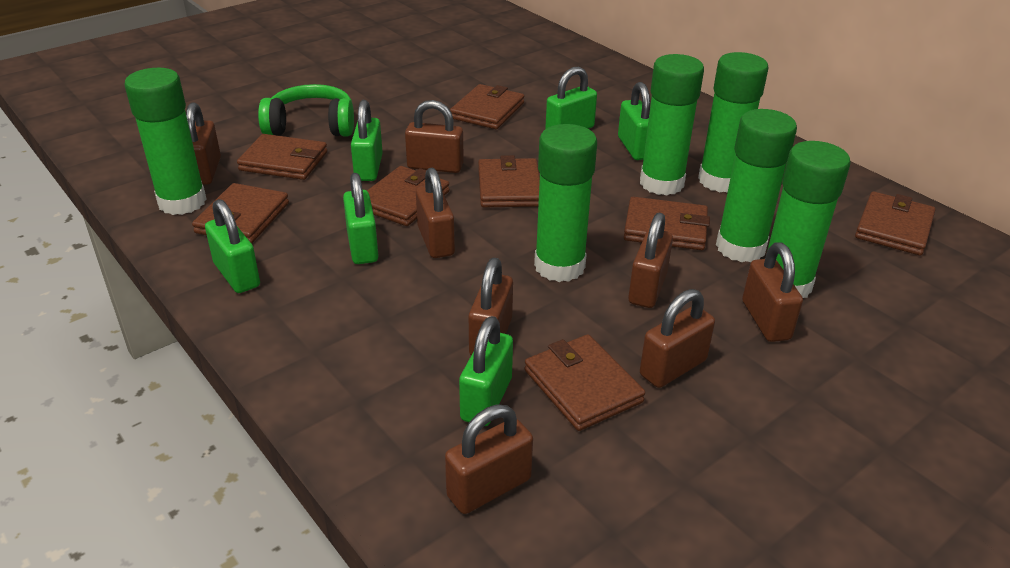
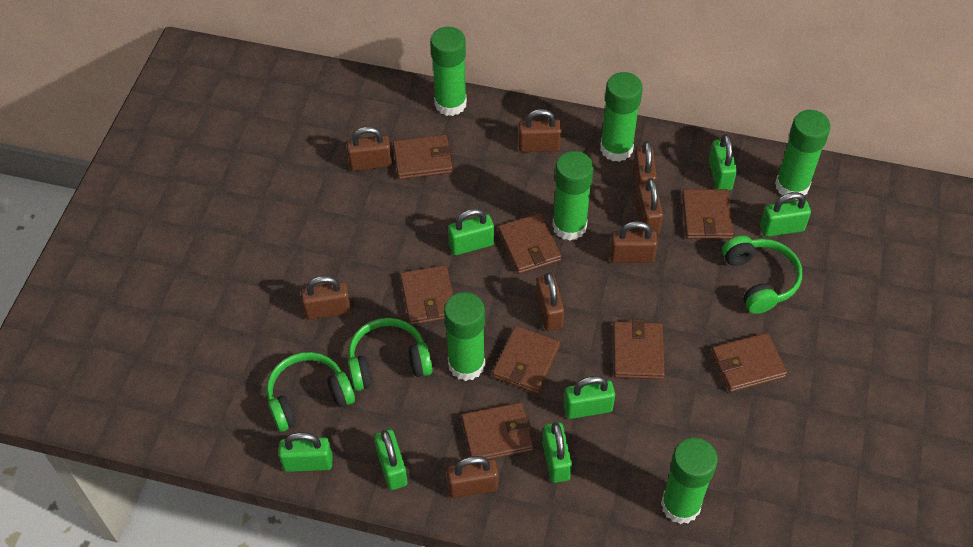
green headphones: [258,84,354,137] = 1 -> [266,352,355,432] [348,318,433,391] [722,236,802,314] = 3
green padlock: [205,199,260,293] [343,173,379,264] [351,100,383,181] [459,316,513,426] [545,67,597,129] [618,82,650,160] = 6 -> [278,432,333,472] [374,429,407,490] [448,208,494,255] [542,422,572,483] [564,376,615,419] [709,134,737,191] [760,192,811,237] = 7

